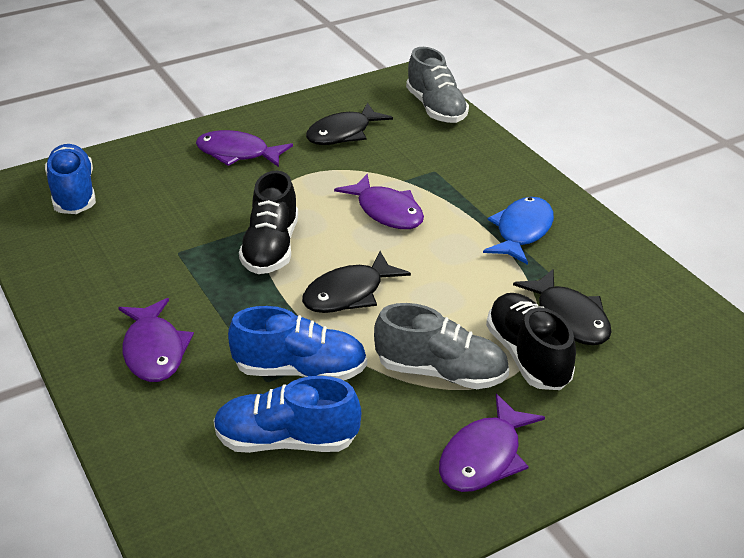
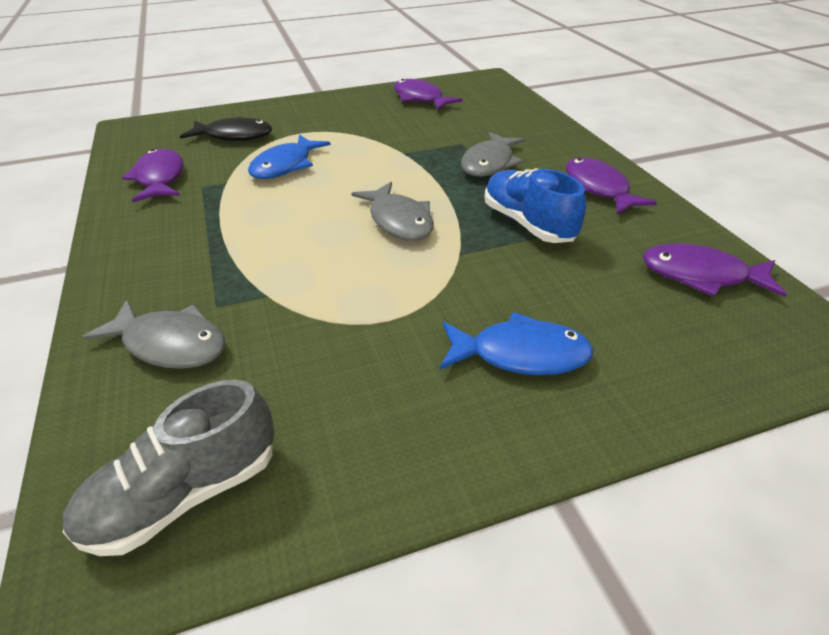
black fish: [302,251,411,313] [306,103,393,145] [513,269,612,345] = 3 -> [180,117,272,141] = 1
black shoe: [239,171,298,274] [486,293,576,390] = 2 -> none = 0
blue fish: [483,197,554,265] = 1 -> [248,134,331,179] [440,312,593,375] = 2
blue shoe: [45,144,96,214] [213,376,361,453] [228,306,367,380] = 3 -> [485,169,586,243] = 1
grey fish: none = 0 -> [82,300,225,369] [351,182,434,241] [461,132,525,177] = 3
grey shoe: [374,303,509,389] [406,47,469,123] = 2 -> [63,379,275,556] = 1

